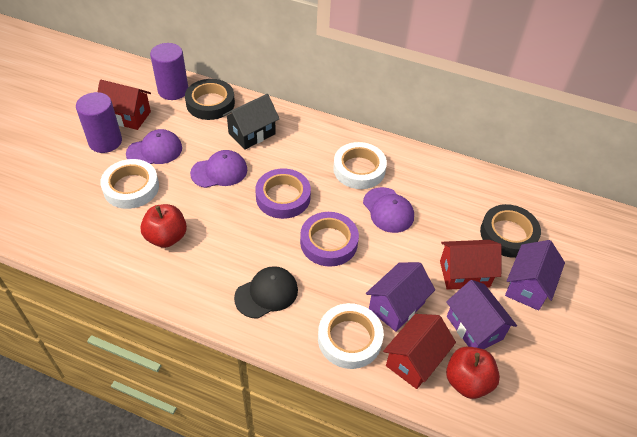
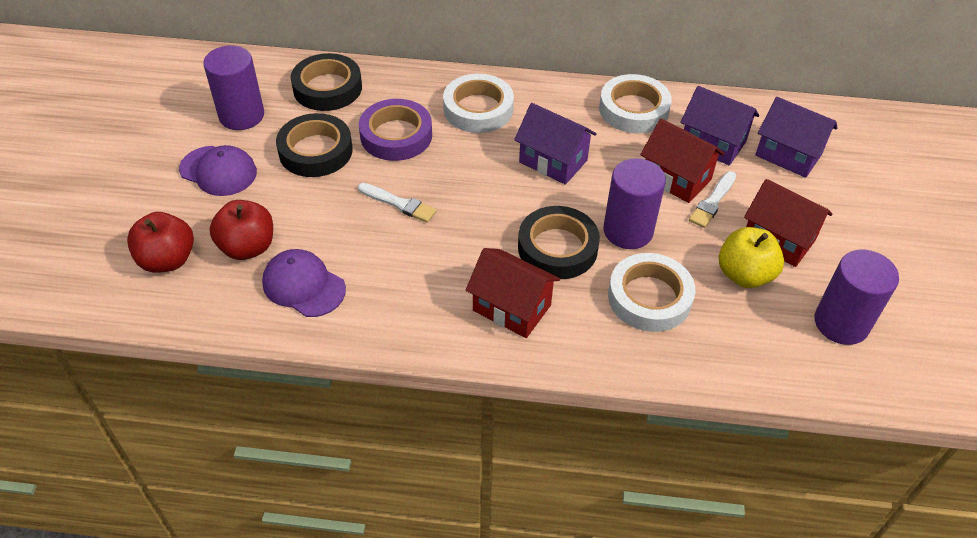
black cap: [234,266,298,319] = 1 -> none = 0
black house: [223,94,279,150] = 1 -> none = 0
black tape: [185,79,235,120] [480,204,541,258] = 2 -> [276,113,353,177] [291,53,362,111] [518,206,600,279] = 3
purple cap: [126,129,182,164] [190,150,247,188] [363,187,414,233] = 3 -> [179,145,257,196] [262,249,346,317] = 2
purple cylinder: [76,92,122,153] [150,43,188,100] = 2 -> [203,45,264,130] [603,158,666,249] [815,250,899,345] = 3
purple tape: [256,168,311,219] [300,212,359,267] = 2 -> [359,99,432,161] = 1
white brush: none = 0 -> [358,183,437,223] [689,171,736,228] = 2
yellow apple: none = 0 -> [719,227,784,288] = 1

